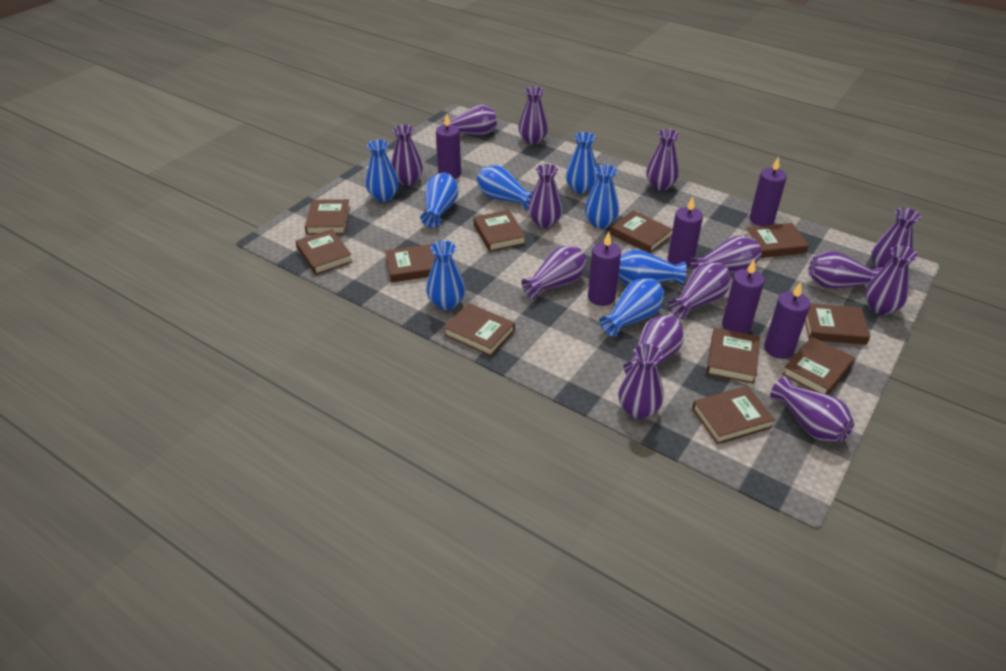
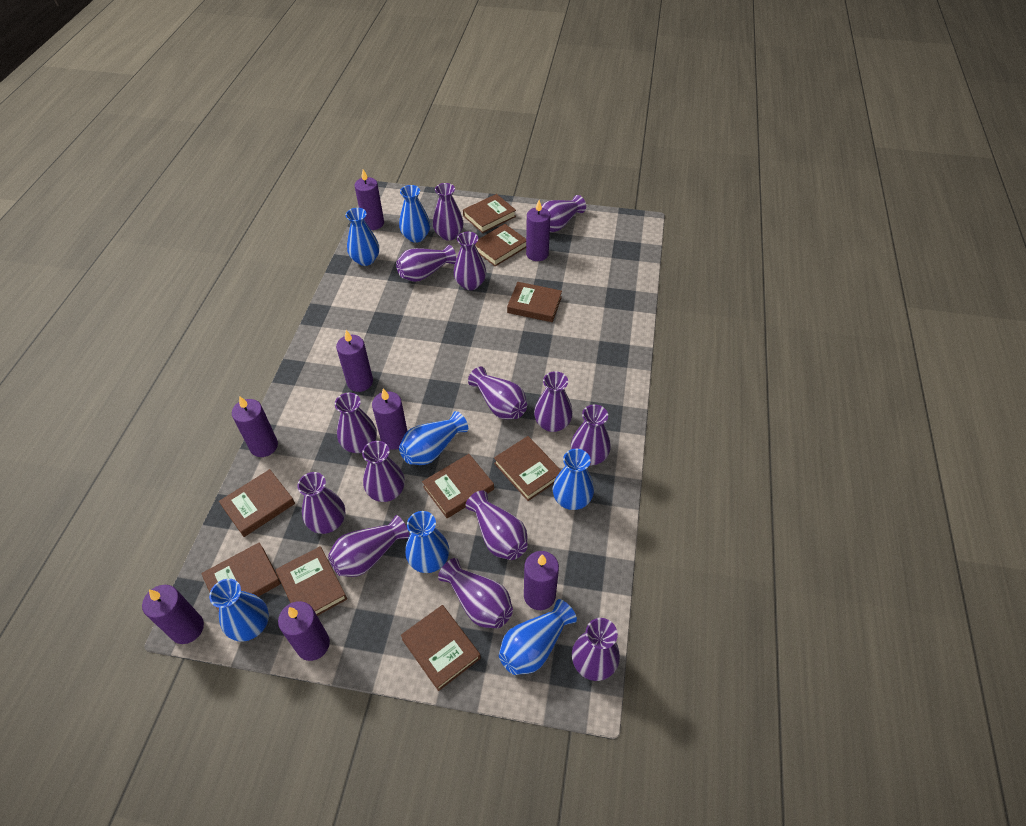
blue vase: [366,140,399,202] [421,173,459,228] [426,241,465,310] [477,165,533,210] [566,132,598,194] [585,164,619,229] [599,278,664,337] [618,249,687,286] = 8 -> [209,579,269,642] [346,208,379,266] [399,185,430,243] [399,411,468,465] [405,511,449,573] [499,599,577,675] [553,449,594,510] = 7
brown book: [296,229,353,275] [305,199,350,235] [385,244,435,282] [444,303,515,356] [474,210,526,252] [610,210,673,253] [692,386,775,444] [706,328,760,384] [745,223,809,258] [782,337,855,395] [805,303,871,345] = 11 -> [201,542,281,612] [219,469,295,537] [276,546,347,616] [400,605,481,691] [422,454,494,518] [463,194,516,233] [475,224,526,266] [494,436,561,501] [507,282,562,322] = 9
purple candle: [436,113,461,179] [588,232,621,306] [668,197,703,268] [722,260,764,334] [750,157,787,226] [764,282,810,359] = 6 -> [142,585,204,644] [232,396,278,457] [278,601,330,661] [336,330,373,392] [354,169,384,230] [372,388,407,450] [524,551,559,610] [526,200,550,261] = 8

